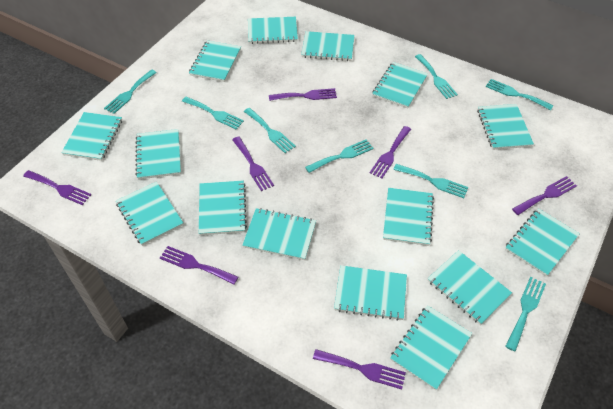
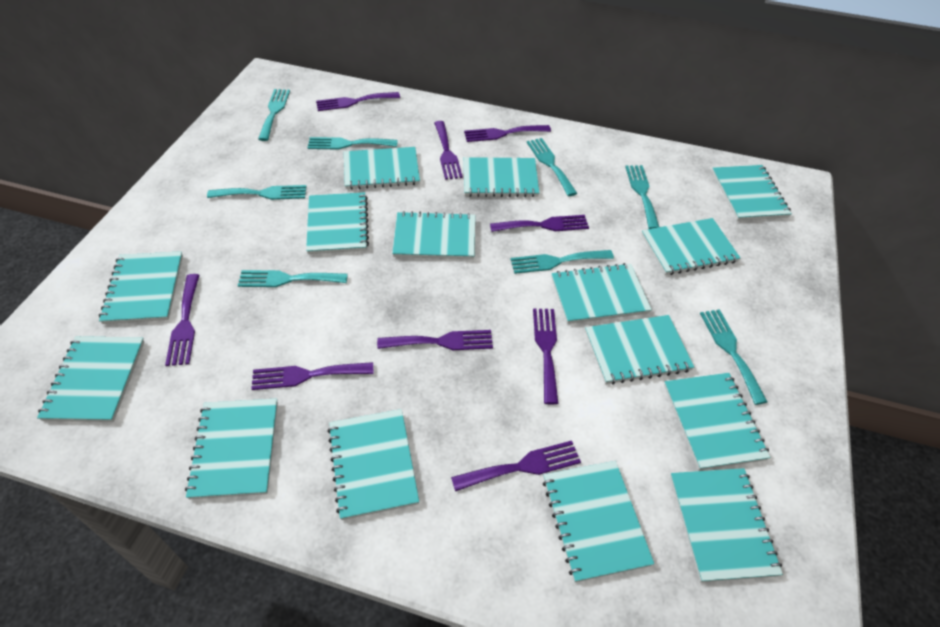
purple fork: [23,170,91,205] [160,246,238,285] [232,137,274,191] [269,88,337,101] [313,349,406,390] [370,126,411,178] [512,176,577,215] = 7 -> [165,274,199,366] [251,362,374,390] [316,92,400,111] [377,330,493,350] [434,121,463,180] [451,441,581,491] [464,125,551,142] [490,215,589,232] [533,309,558,404] = 9

